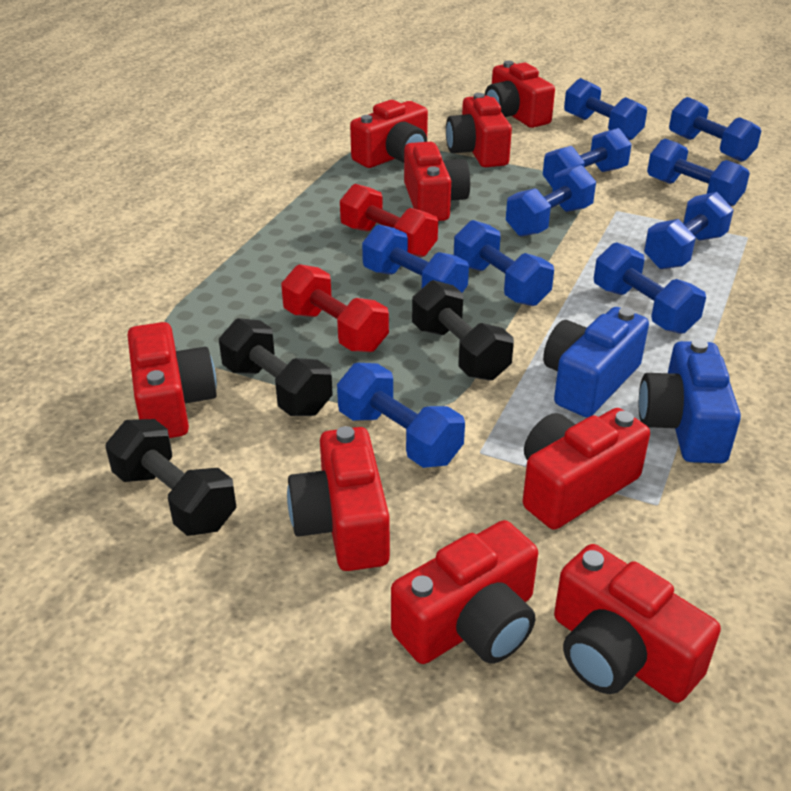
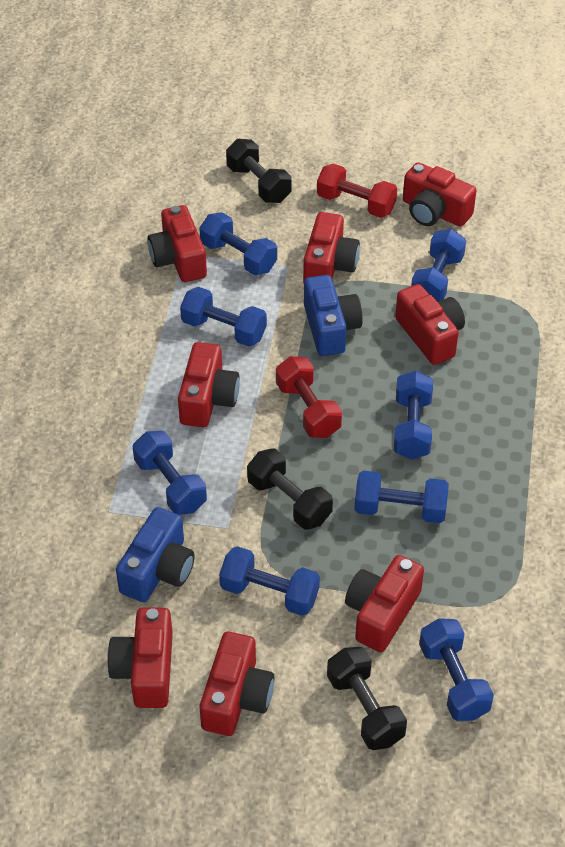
blue dumbbell: [337,363,465,468] [362,225,469,293] [454,220,554,306] [506,165,596,237] [543,128,632,188] [564,78,647,140] [594,242,706,334] [644,192,734,269] [647,138,750,206] [669,97,761,162] = 10 -> [133,431,207,515] [180,287,267,347] [199,212,277,275] [219,546,320,616] [354,470,449,523] [394,371,433,459] [411,229,466,302] [419,618,494,721] = 8
red camera: [128,322,217,438] [287,426,390,571] [350,100,428,168] [391,520,538,664] [404,142,470,221] [446,93,512,167] [485,61,555,128] [523,408,650,530] [554,544,721,703] = 9 -> [107,608,173,708] [147,205,207,282] [178,342,240,427] [200,632,274,736] [303,212,360,283] [345,555,424,652] [395,284,465,365] [403,162,477,227] = 8

